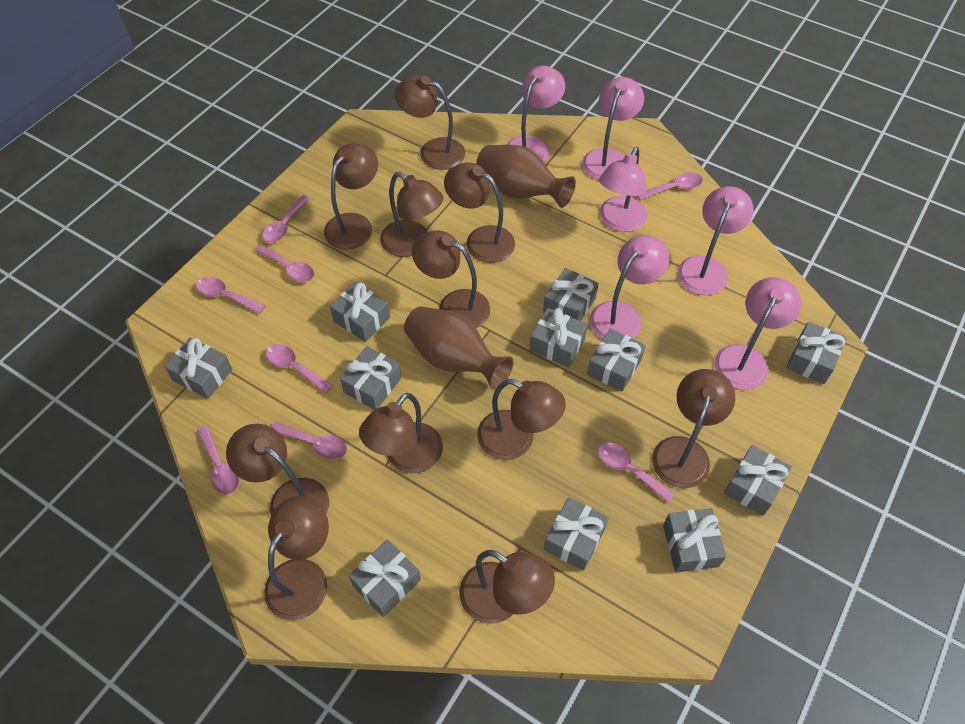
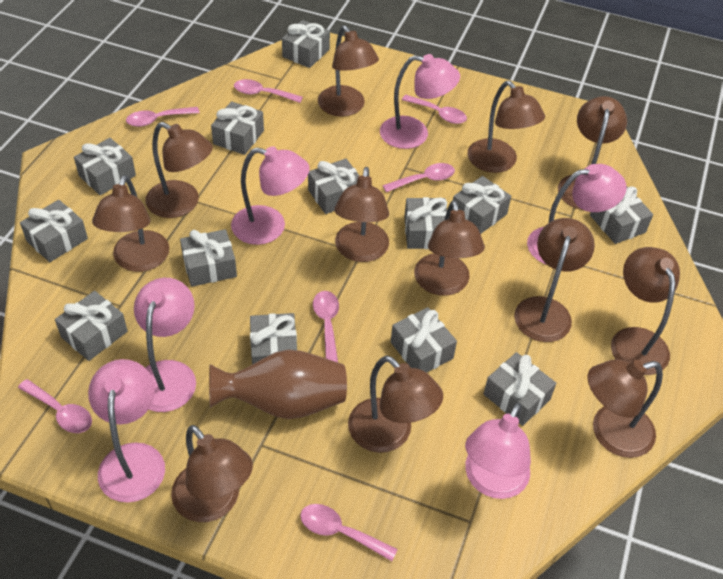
brown lamp: [226,424,329,516] [264,496,329,620] [324,143,378,250] [359,393,443,473] [380,172,443,257] [394,75,465,170] [412,230,490,328] [444,163,515,263] [459,550,555,624] [477,379,566,460] [652,369,735,488] = 11 -> [92,175,169,272] [146,122,213,218] [171,425,253,522] [318,25,379,117] [334,167,389,262] [348,356,443,453] [414,200,485,296] [468,81,545,173] [514,218,595,342] [558,96,627,210] [587,359,663,458] [611,247,680,375] = 12
brown vase: [404,306,514,390] [476,145,576,208] = 2 -> [209,350,347,419] = 1
grey gift: [165,338,232,399] [330,282,390,342] [340,346,402,410] [349,539,421,617] [530,308,588,367] [543,268,599,321] [544,497,609,571] [587,328,646,392] [663,508,726,573] [724,445,792,516] [786,322,846,384] = 11 -> [20,200,88,262] [55,291,128,361] [74,138,136,195] [180,229,237,287] [211,101,264,155] [250,313,297,364] [282,20,330,68] [308,159,360,214] [391,307,457,373] [404,197,447,249] [453,176,511,234] [484,352,556,426] [590,186,653,244] = 13
pink spoon: [196,277,265,314] [197,425,239,495] [255,245,314,282] [262,195,311,243] [266,344,333,394] [271,421,347,460] [598,442,674,502] [637,173,703,200] = 8 -> [18,379,92,433] [126,107,200,127] [234,79,303,103] [300,504,398,561] [313,291,339,362] [382,163,455,192] [402,95,467,124] = 7

